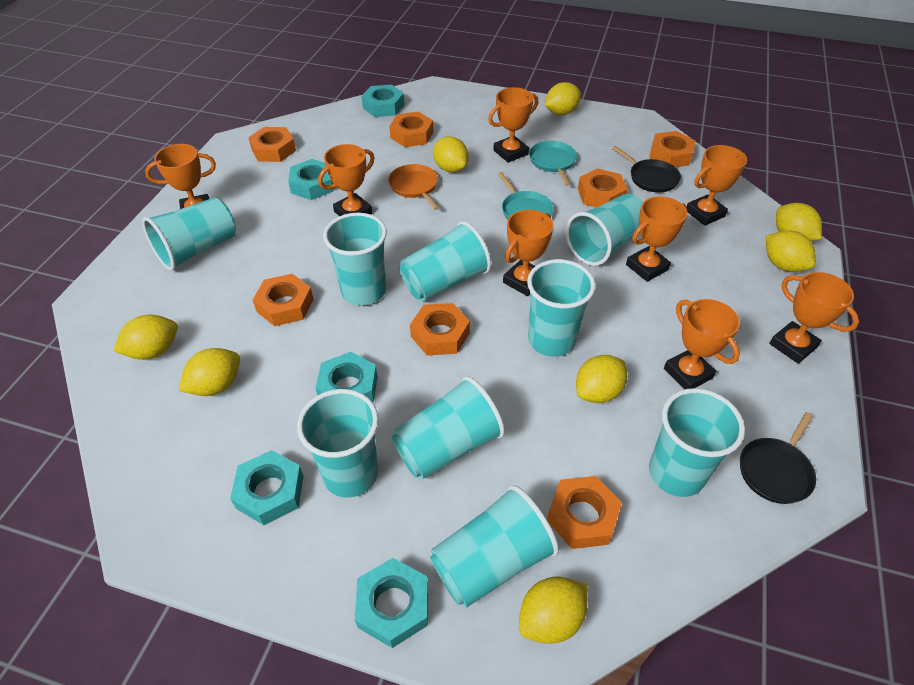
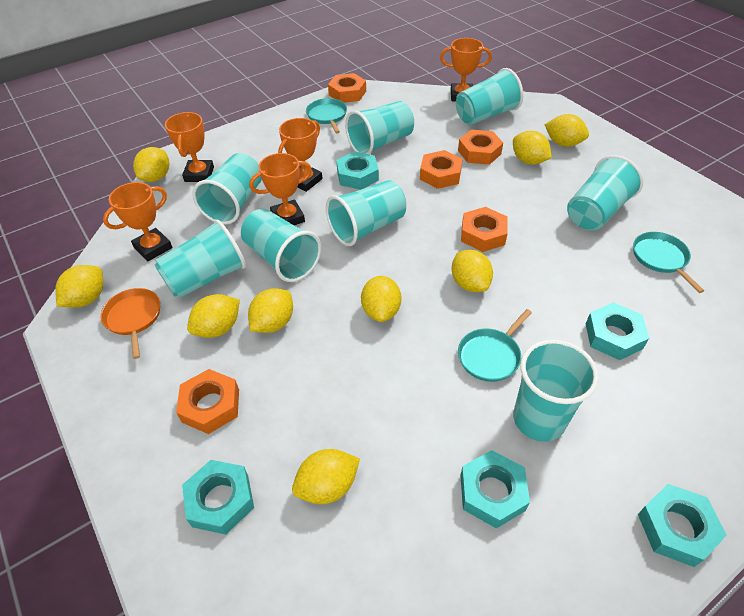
black pan: [612,146,681,193] [740,412,816,504] = 2 -> none = 0
orange nut: [248,127,296,162] [253,274,313,326] [389,112,433,147] [410,303,470,355] [547,476,622,549] [578,168,628,208] [649,131,695,167] = 7 -> [176,369,239,434] [328,73,366,103] [420,150,462,189] [458,130,503,165] [461,207,508,252] = 5
orange trophy: [145,144,216,209] [318,144,375,216] [488,87,538,163] [503,210,553,296] [626,196,687,282] [664,299,740,389] [687,145,747,226] [769,272,859,364] = 8 -> [103,182,172,261] [165,112,214,182] [249,153,312,225] [278,118,323,192] [440,38,492,101] = 5
turquoise cup: [142,197,236,271] [297,389,379,498] [323,213,387,306] [391,376,505,479] [400,221,491,301] [430,485,559,608] [527,259,596,357] [566,194,643,266] [649,388,745,497] = 9 -> [155,220,246,298] [192,153,262,224] [241,209,321,282] [326,180,406,246] [345,101,414,154] [456,68,523,125] [513,339,599,442] [567,155,644,231] = 8
turquoise pan: [498,172,554,220] [529,141,577,186] = 2 -> [306,98,347,134] [458,309,532,382] [633,232,704,293] = 3
yellow lemon: [113,315,178,360] [179,348,240,396] [433,136,469,172] [519,576,588,644] [545,82,581,115] [576,355,627,403] [766,230,816,272] [776,203,822,241] = 8 -> [55,265,103,308] [133,147,169,182] [187,294,240,338] [248,288,293,333] [292,449,360,504] [361,276,401,322] [452,250,493,292] [513,131,552,165] [545,114,589,147] = 9

